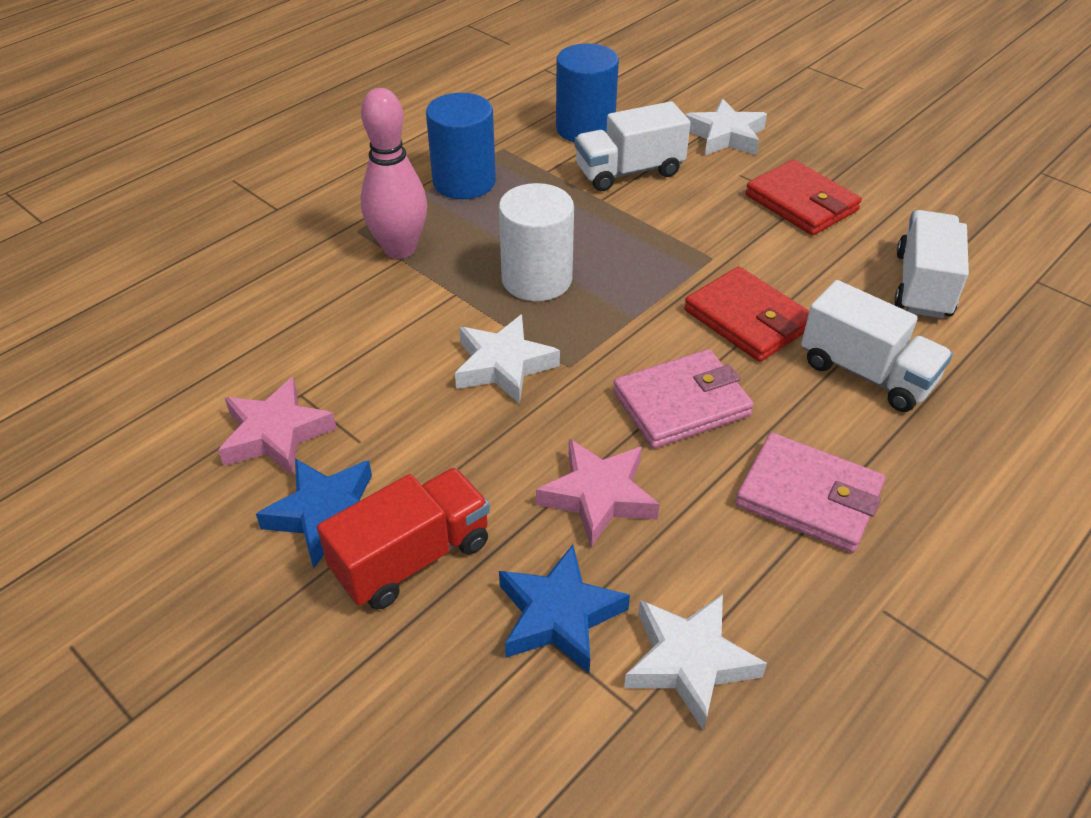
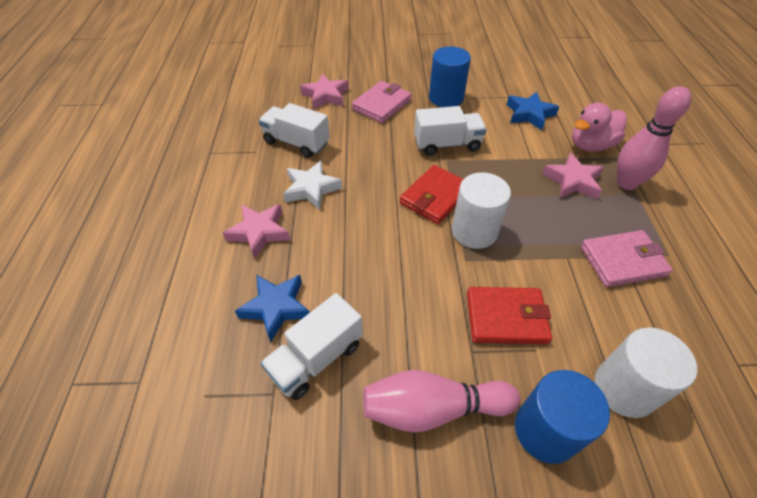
pink bowling pin: [360,88,427,259] = 1 -> [363,370,520,433] [617,86,691,190] = 2
pink duck: none = 0 -> [572,103,627,152] = 1
pink star: [218,377,337,476] [536,439,660,548] = 2 -> [223,204,290,259] [300,73,349,109] [543,153,604,199] = 3
red truck: [317,467,490,610] = 1 -> none = 0
white cylinder: [499,183,574,301] = 1 -> [452,172,511,249] [595,327,697,418] = 2
white star: [455,315,560,404] [624,594,767,731] [685,99,767,155] = 3 -> [283,160,342,210] = 1

